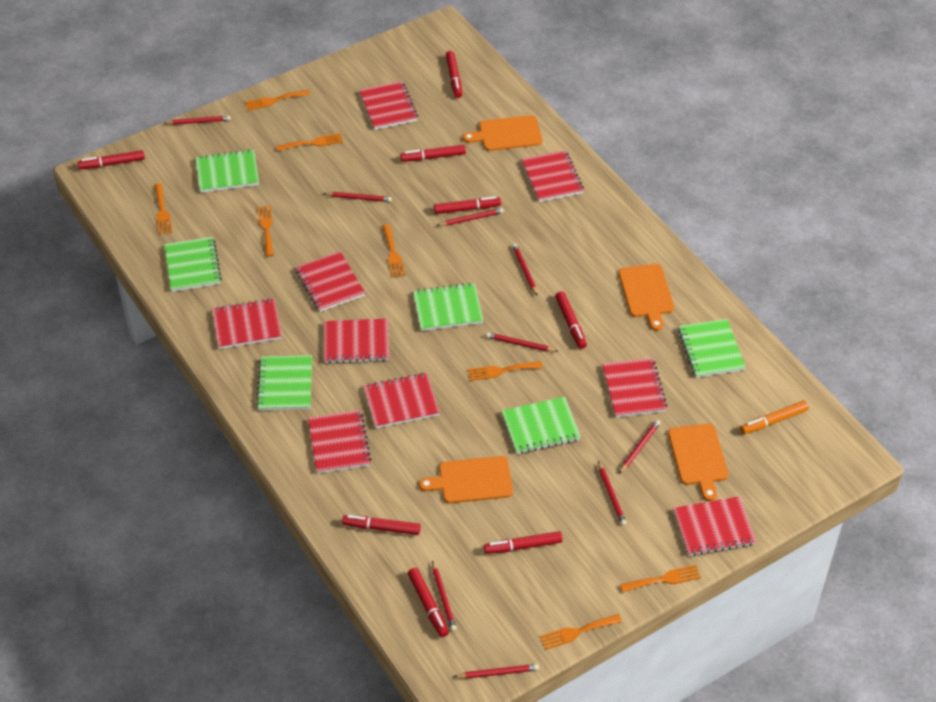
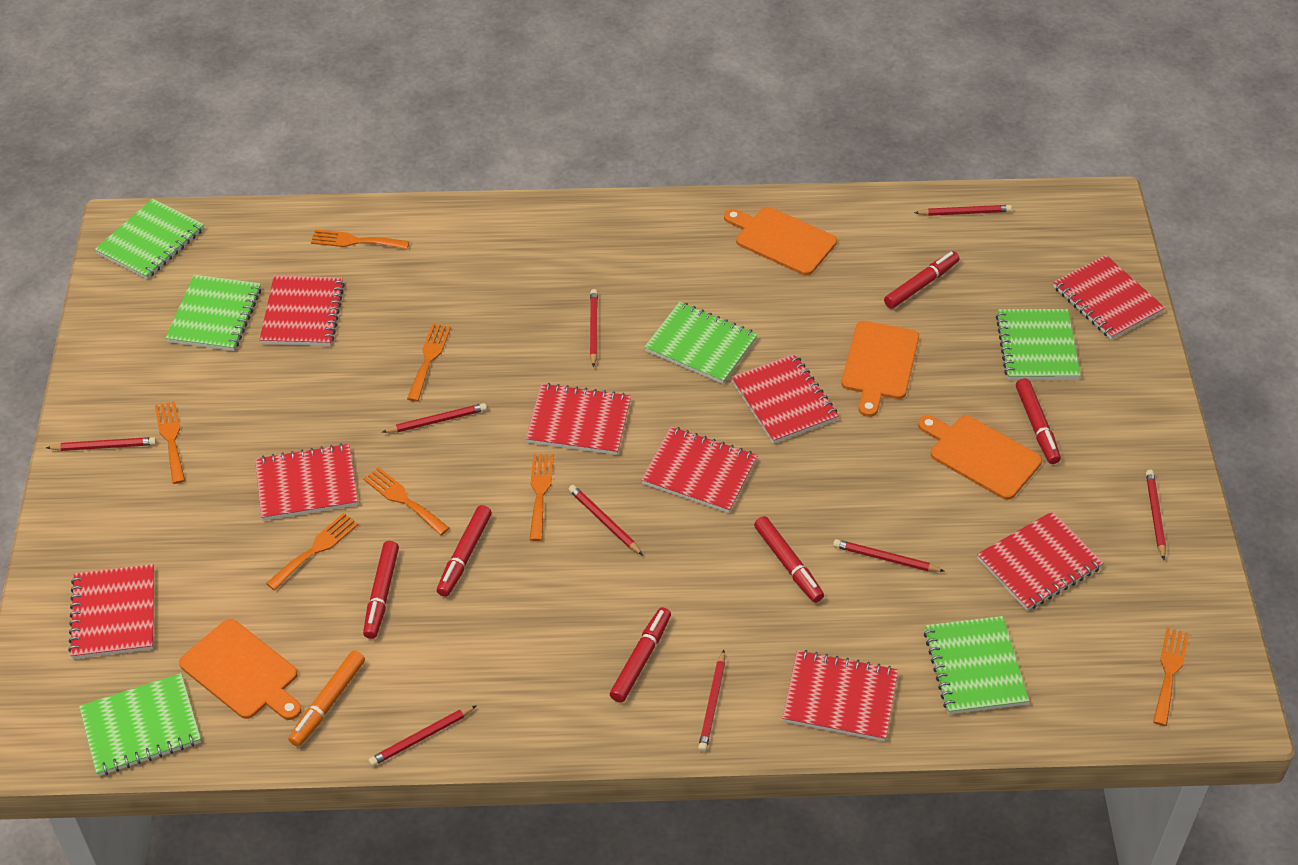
orange fork: [154,183,173,235] [245,90,310,111] [258,205,274,257] [276,133,343,151] [382,224,406,278] [468,361,543,381] [540,614,622,650] [620,565,701,593] = 8 -> [155,401,185,484] [266,513,359,590] [311,229,410,249] [364,467,449,535] [407,324,451,402] [529,454,554,541] [1153,627,1189,726] = 7
red marker: [78,150,145,169] [342,515,421,535] [400,145,466,162] [408,568,449,637] [434,196,501,214] [446,51,462,98] [484,531,563,554] [555,291,587,349] = 8 -> [363,541,399,639] [437,505,492,597] [610,607,671,703] [754,516,824,603] [884,251,960,309] [1016,378,1061,464] = 6

